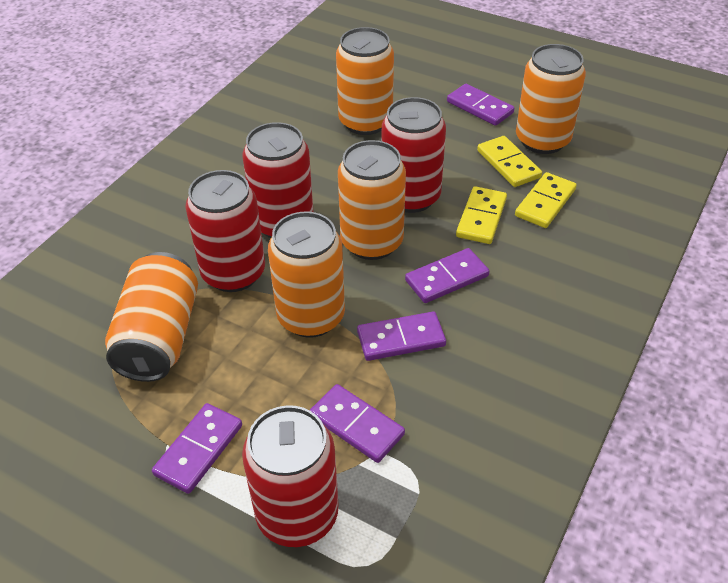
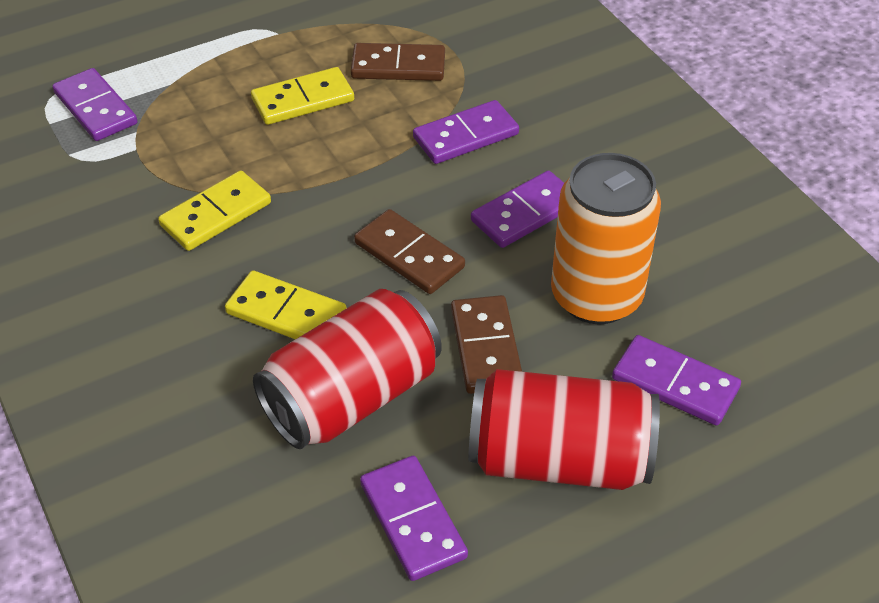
brown domino: none = 0 -> [351,43,445,81] [354,209,465,294] [451,295,522,394] = 3
orange can: [105,252,198,382] [268,212,345,338] [336,27,394,135] [338,140,406,260] [516,44,586,154] = 5 -> [551,153,661,324] = 1
red can: [185,170,265,292] [242,122,314,238] [242,405,338,547] [382,97,446,213] = 4 -> [253,289,442,449] [468,369,660,490] = 2

